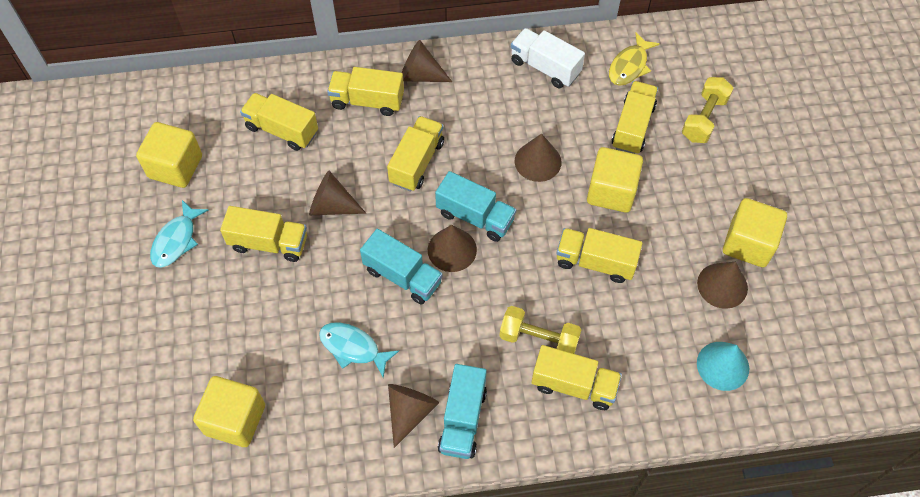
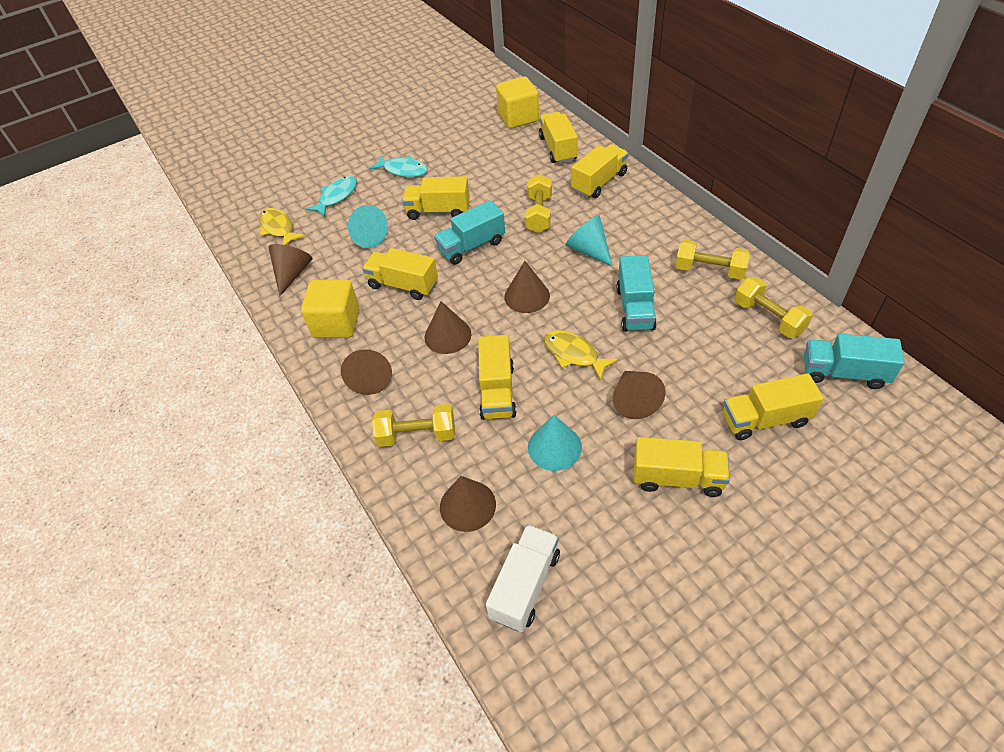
turquoise cone: [697,342,749,391] = 1 -> [348,205,388,248] [528,415,582,471] [566,216,613,266] = 3
yellow cube: [136,122,202,188] [193,376,265,447] [587,147,643,213] [723,198,787,267] = 4 -> [301,279,360,338] [496,76,539,129] = 2
yellow dumbbell: [500,306,582,354] [682,77,733,143] = 2 -> [372,404,455,447] [525,174,552,233] [675,239,750,280] [734,277,813,338] = 4
yellow fish: [609,32,660,86] = 1 -> [259,208,305,245] [544,330,618,381] = 2

